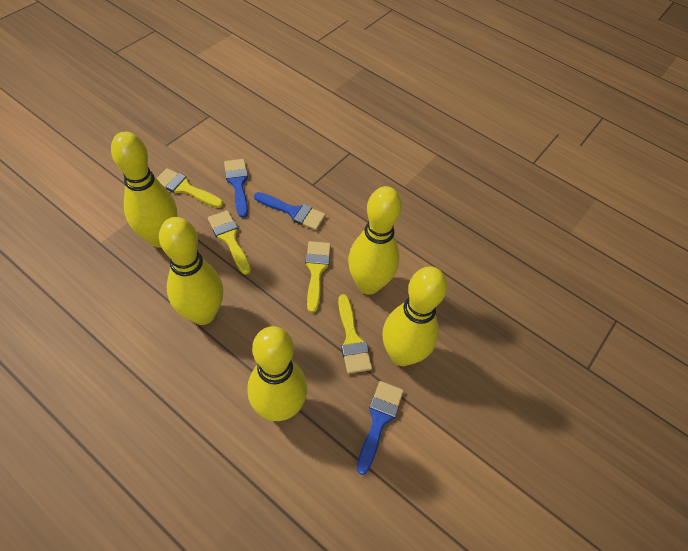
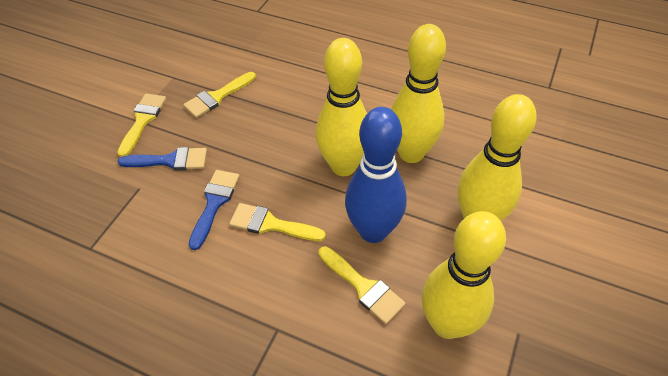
blue bowling pin: none = 0 -> [345,107,407,243] = 1
blue brush: [224,159,248,218] [254,192,326,230] [357,381,404,475] = 3 -> [117,147,207,170] [189,170,240,250] = 2
yellow bowling pin: [111,132,177,248] [159,217,223,325] [247,326,307,421] [348,186,402,295] [382,266,447,366] = 5 -> [316,38,367,176] [391,24,446,163] [422,211,506,339] [458,94,537,221] = 4

